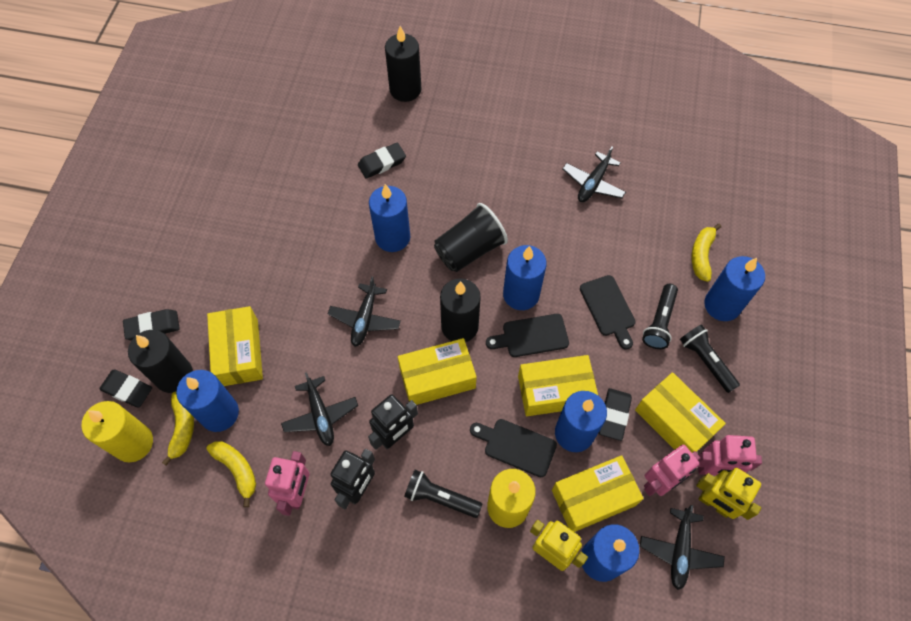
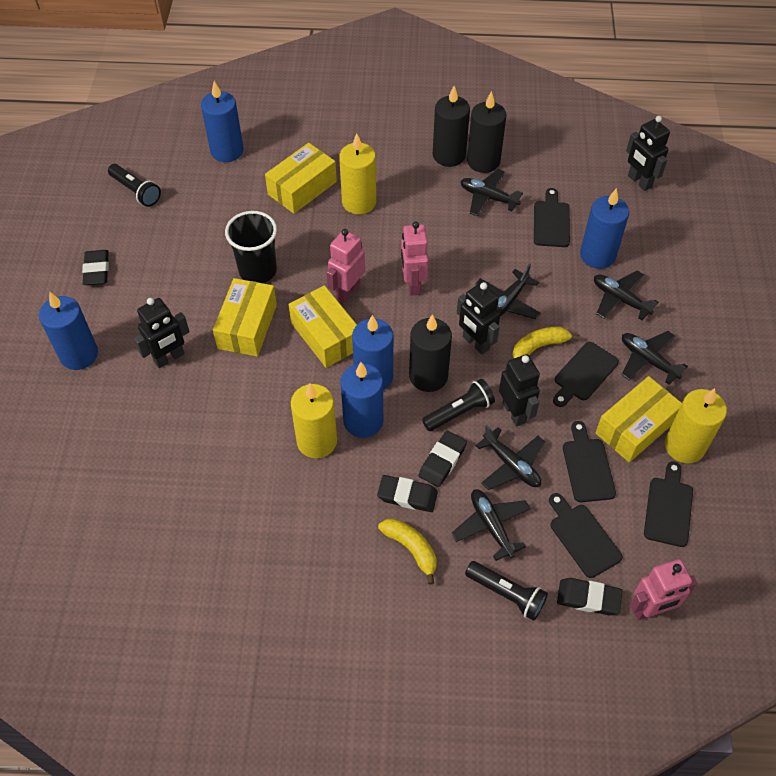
black cutting board: [470,419,557,477] [486,314,569,357] [580,275,636,350] = 3 -> [534,188,570,247] [549,493,623,578] [553,342,619,407] [563,421,616,502] [644,461,693,547] = 5
black plane: [281,372,358,446] [328,277,401,347] [562,147,626,202] [640,505,725,590] = 4 -> [452,489,530,561] [460,169,523,217] [475,264,541,319] [475,425,545,490] [594,270,658,320] [622,331,688,385] = 6
black robot: [330,449,375,509] [368,394,418,450] = 2 -> [134,298,190,368] [457,282,500,355] [499,354,540,427] [626,116,670,191] = 4
blue candle: [176,370,239,432] [369,184,410,252] [503,245,547,310] [555,391,607,452] [581,524,640,582] [704,256,765,321] = 6 -> [39,292,98,370] [201,81,244,162] [340,362,383,438] [352,315,393,390] [580,188,629,269] = 5
yellow banana: [162,392,194,466] [206,441,256,507] [691,224,721,282] = 3 -> [378,519,437,585] [512,326,580,358] = 2
yellow box: [207,306,263,386] [398,338,477,405] [518,355,598,416] [552,455,644,532] [635,372,726,453] = 5 -> [213,278,277,357] [265,143,337,214] [289,285,357,368] [595,376,682,463] = 4
yellow candle: [81,401,153,463] [487,469,536,528] = 2 -> [291,383,337,458] [339,133,376,214] [665,388,727,464] = 3
yellow robot: [530,520,588,571] [696,468,761,520] = 2 -> none = 0

